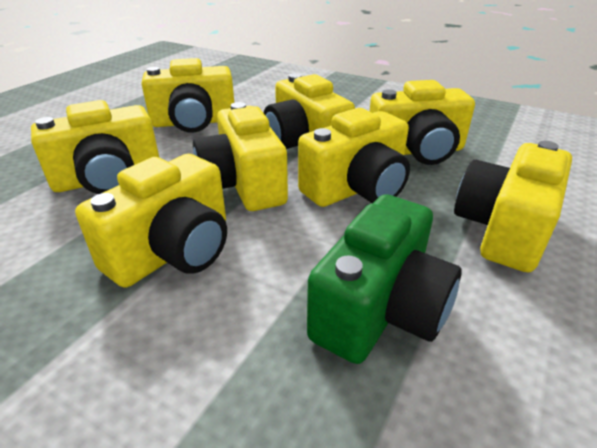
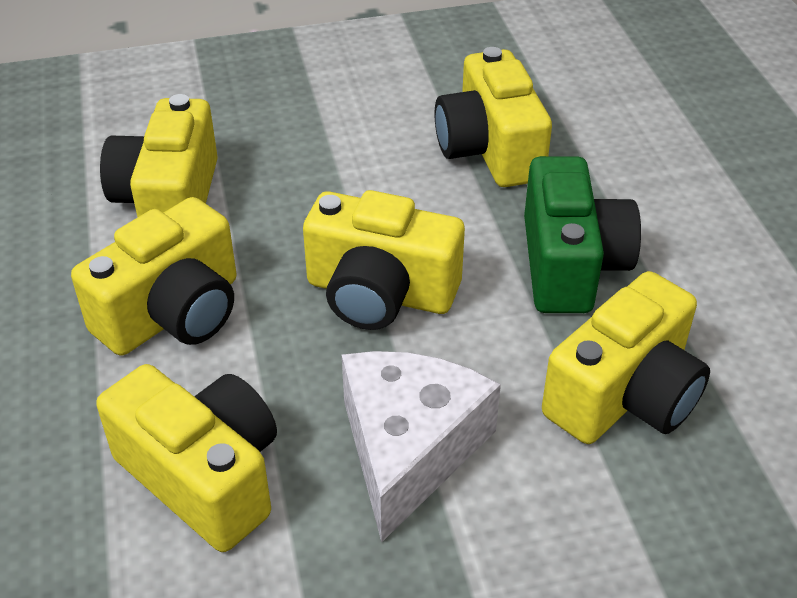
white cheese: none = 0 -> [342,351,501,543] = 1
yellow camera: [31,100,159,194] [75,154,227,288] [141,58,234,133] [193,102,288,211] [264,73,355,149] [298,108,410,207] [370,80,475,165] [454,141,572,272] = 8 -> [71,197,237,356] [96,364,277,552] [100,94,218,217] [303,190,465,330] [435,47,552,187] [542,271,710,444] = 6

